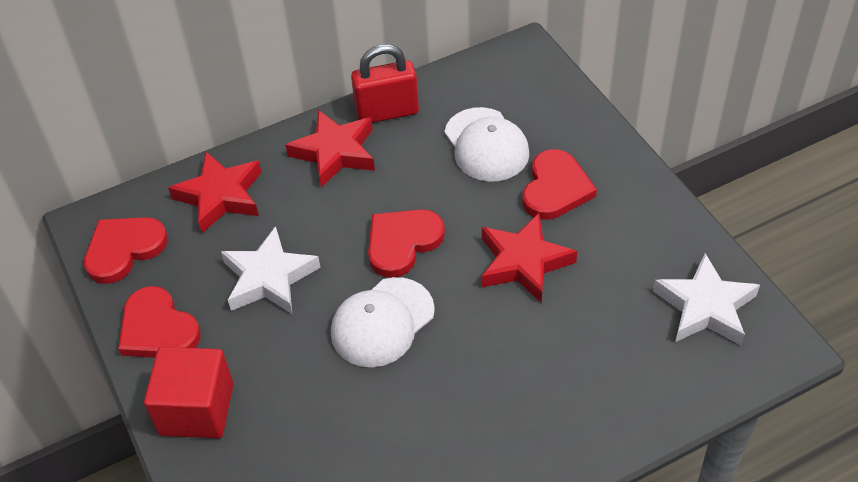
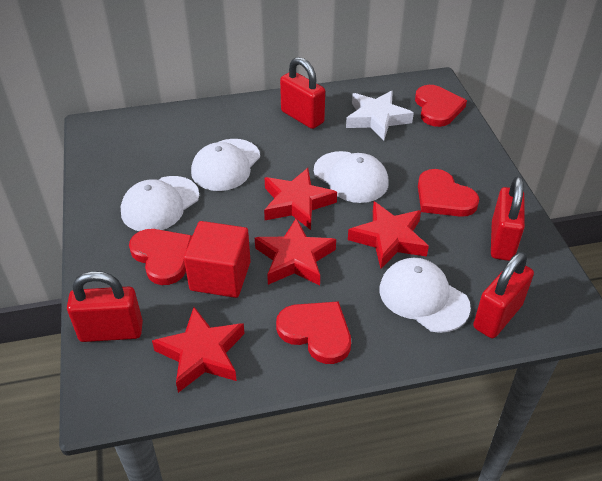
red padlock: [351,44,419,123] = 1 -> [67,271,143,342] [280,57,325,129] [473,252,534,338] [491,176,525,261] = 4
red star: [168,152,262,233] [285,110,375,188] [482,213,577,303] = 3 -> [152,307,245,393] [255,218,336,286] [264,168,337,230] [348,201,429,269] = 4
white cap: [331,277,435,367] [444,107,529,182] = 2 -> [121,176,199,231] [191,139,260,191] [314,151,389,203] [379,258,471,333] = 4
white star: [221,226,321,314] [653,253,760,345] = 2 -> [346,90,414,140] = 1

